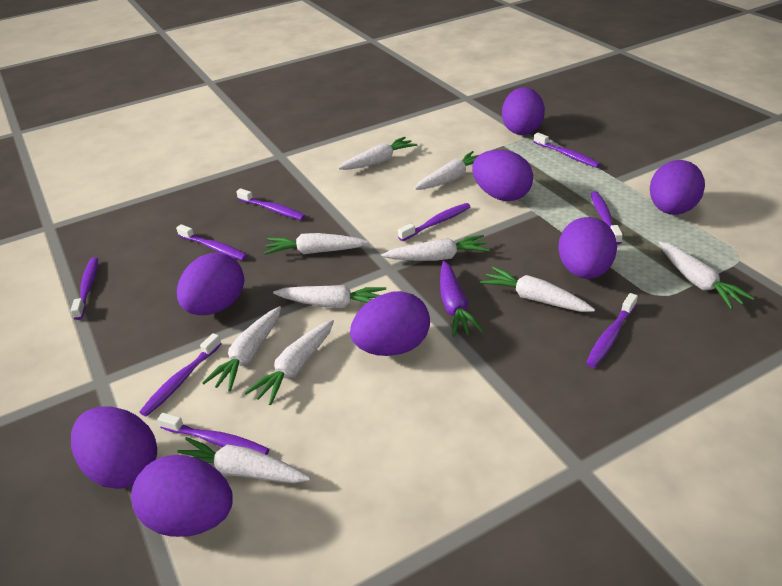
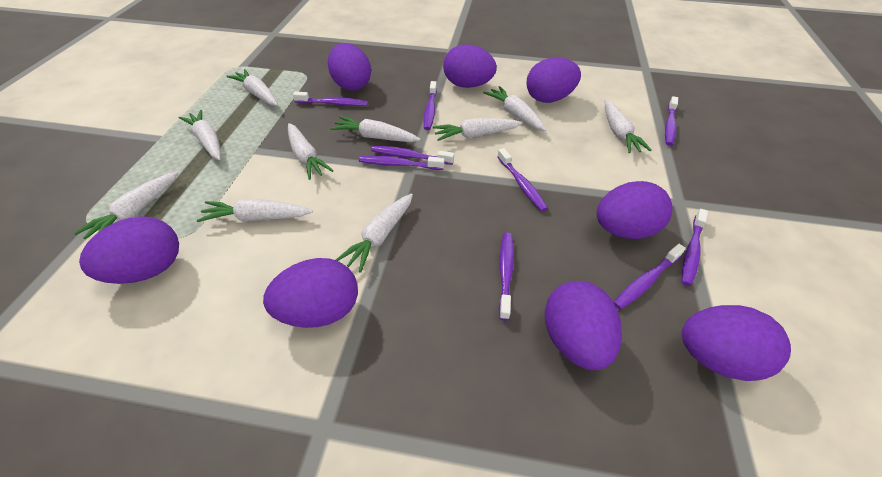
purple carrot: [440,261,484,337] = 1 -> none = 0

